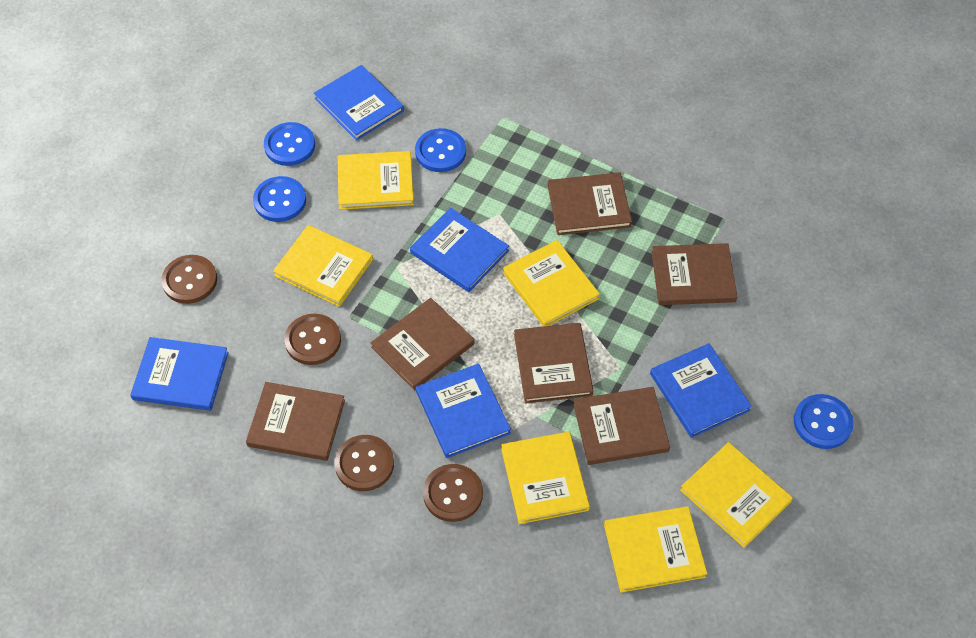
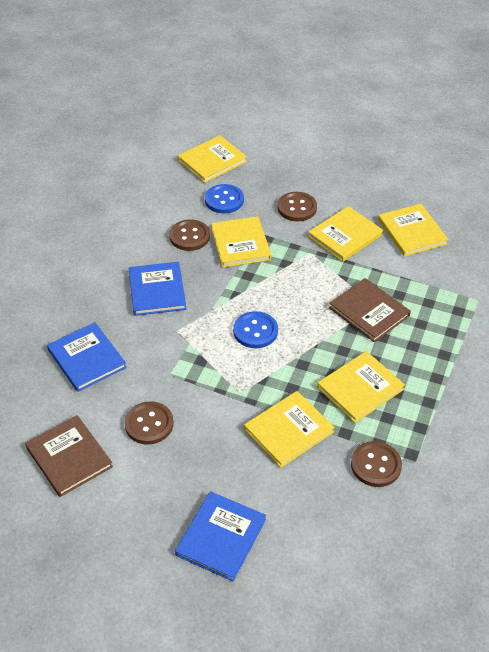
blue book: [130,337,229,411] [314,65,404,141] [410,208,509,292] [416,363,511,458] [650,343,752,438] = 5 -> [47,322,127,392] [129,262,186,316] [175,491,266,581] = 3
blue button: [253,176,306,222] [264,122,315,166] [415,128,466,172] [794,394,854,449] = 4 -> [205,184,244,213] [233,311,278,348] = 2
brown book: [246,382,345,461] [371,298,475,390] [514,323,594,404] [548,172,632,235] [573,387,670,465] [651,243,737,305] = 6 -> [25,415,113,497] [329,278,411,343] = 2

